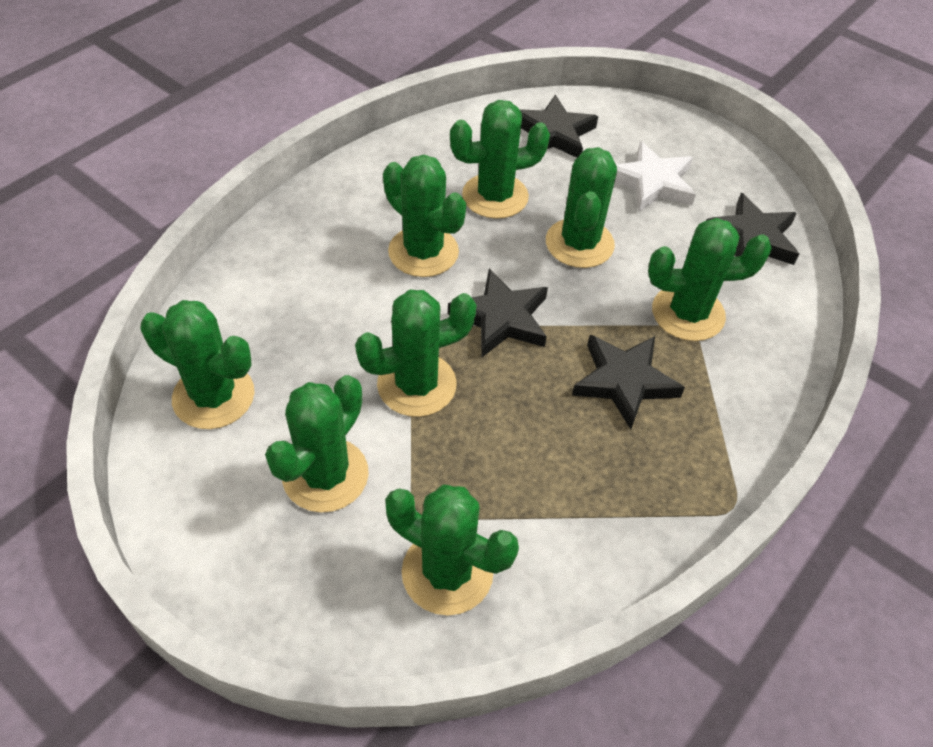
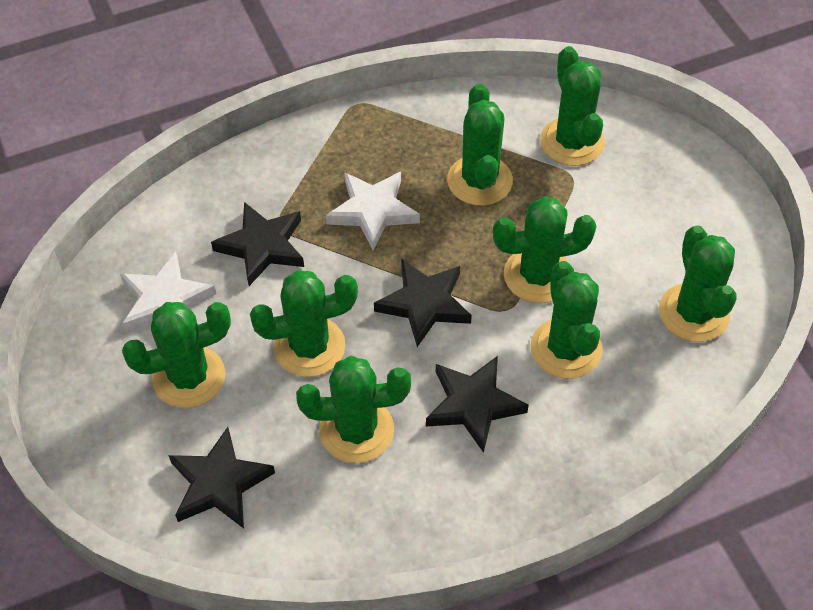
white star: [615,141,696,212] = 1 -> [120,252,216,332] [326,172,420,250] = 2

